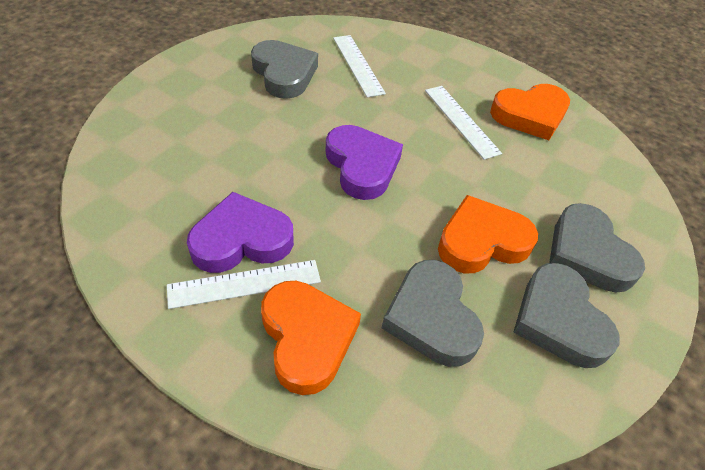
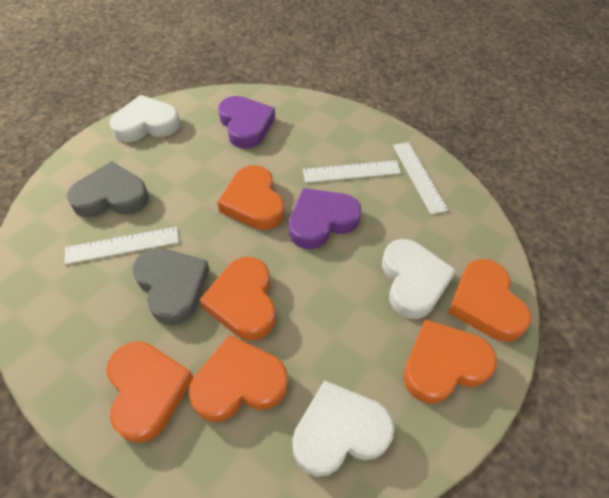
grey heart: [251,40,318,99] [382,260,484,367] [513,263,619,368] [549,203,645,293] = 4 -> [67,161,149,217] [132,248,210,325] = 2
orange heart: [261,281,361,395] [438,195,538,273] [490,84,570,140] = 3 -> [106,341,194,443] [189,335,288,422] [200,257,276,340] [217,165,284,230] [403,319,497,404] [448,259,531,342] = 6
white heart: none = 0 -> [109,95,180,142] [292,380,395,477] [382,239,456,319] = 3

